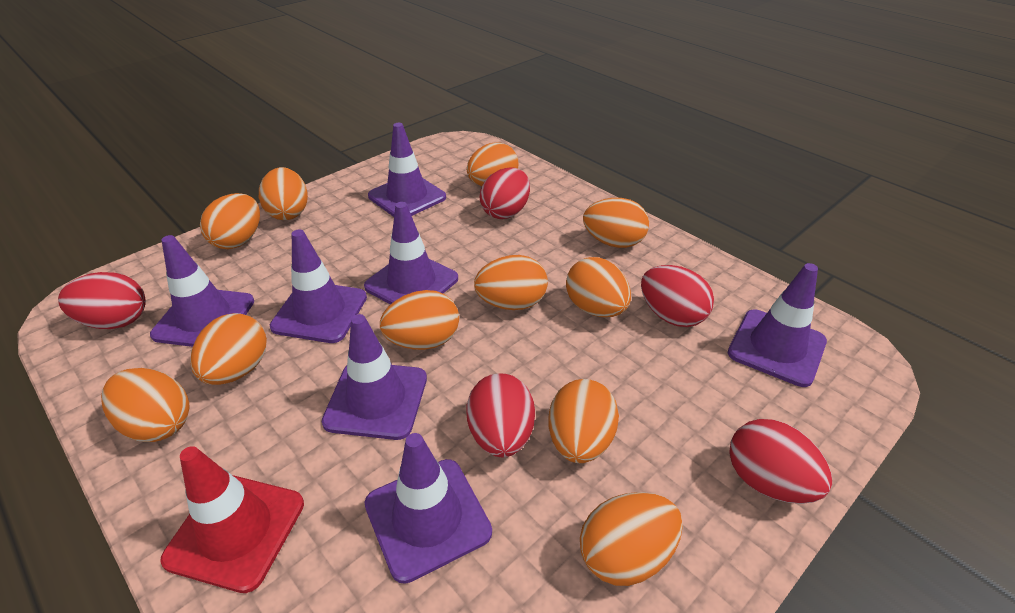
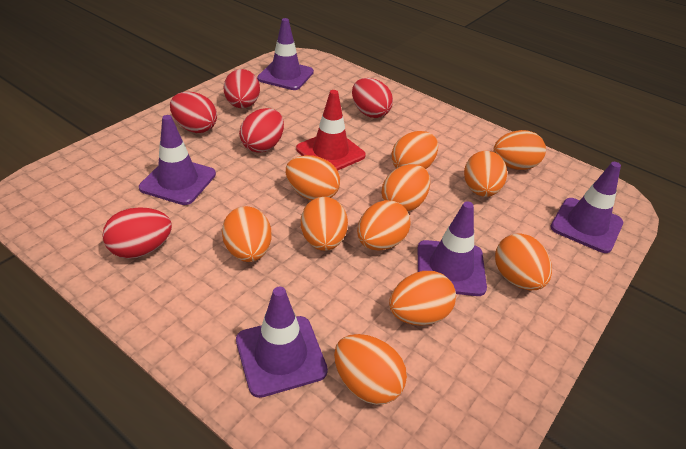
purple traffic cone: [150,235,254,347] [270,229,367,343] [322,314,427,440] [364,202,458,305] [364,433,492,584] [368,123,446,217] [728,263,827,387] = 7 -> [139,115,216,205] [236,287,328,398] [257,18,314,90] [418,201,487,296] [550,162,623,253] = 5

